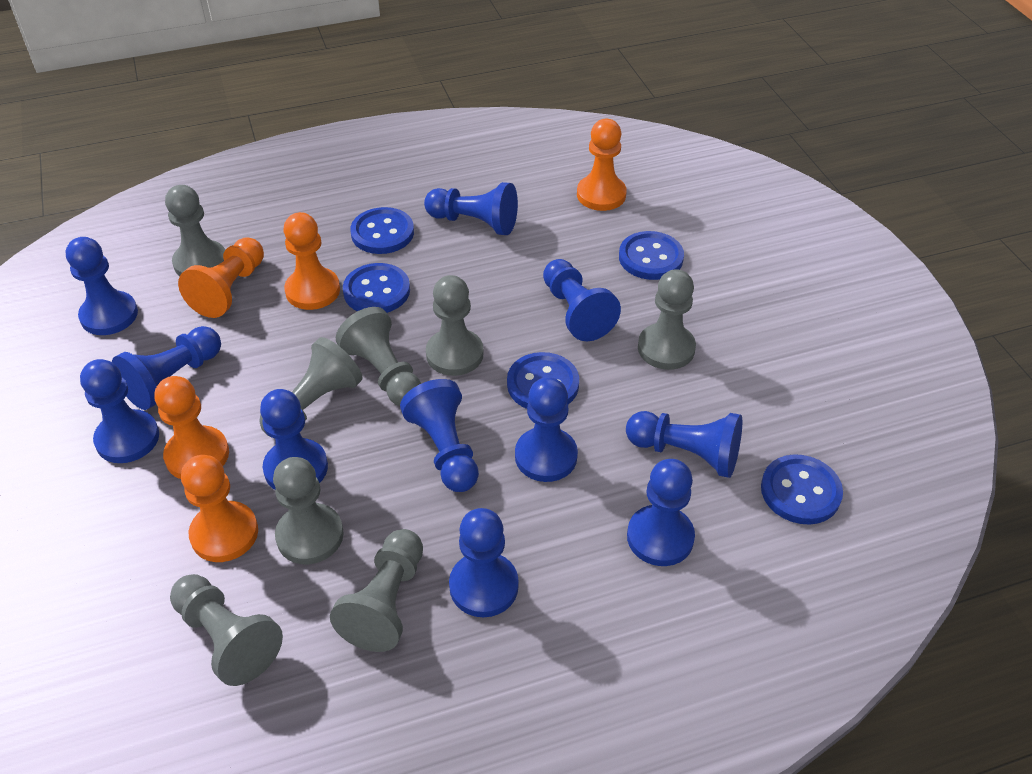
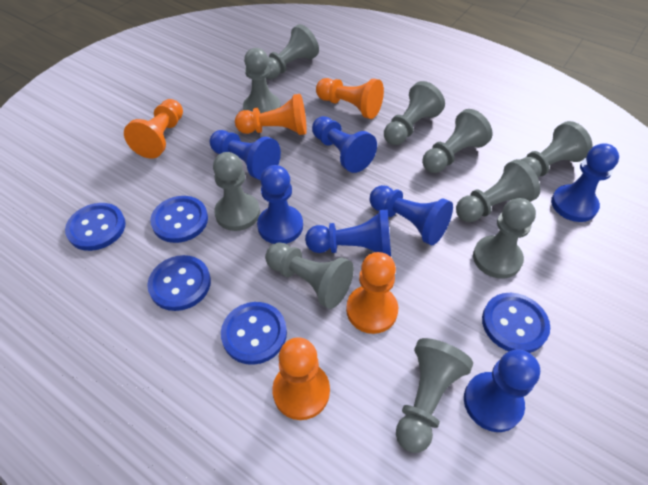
blue pawn: [66,237,138,335] [80,359,159,463] [112,326,221,410] [260,389,328,490] [400,379,479,492] [424,182,518,235] [449,508,519,617] [515,377,578,482] [543,259,621,341] [626,411,742,478] [627,459,695,566] = 11 -> [210,130,281,180] [257,165,303,244] [305,209,391,257] [312,116,377,173] [370,185,453,245] [464,350,540,432] [551,143,619,222] = 7
grey pawn: [165,185,225,276] [170,574,283,686] [259,337,363,437] [273,457,344,564] [330,529,423,652] [336,307,421,406] [426,275,484,376] [638,269,696,370] = 8 -> [213,152,260,231] [243,48,281,113] [265,243,354,309] [266,24,319,79] [384,81,445,145] [396,338,473,453] [422,109,492,173] [456,159,540,222] [473,198,536,279] [521,121,593,178] = 10

